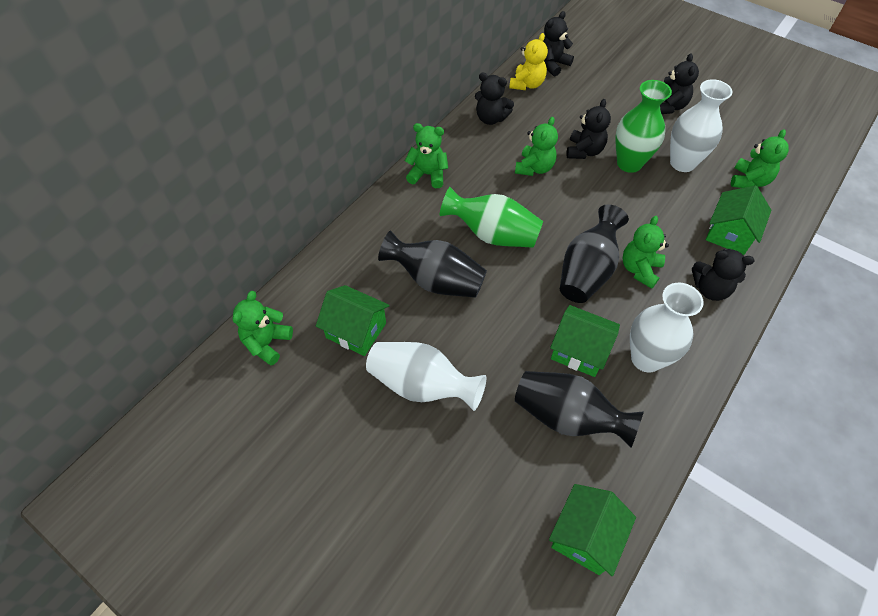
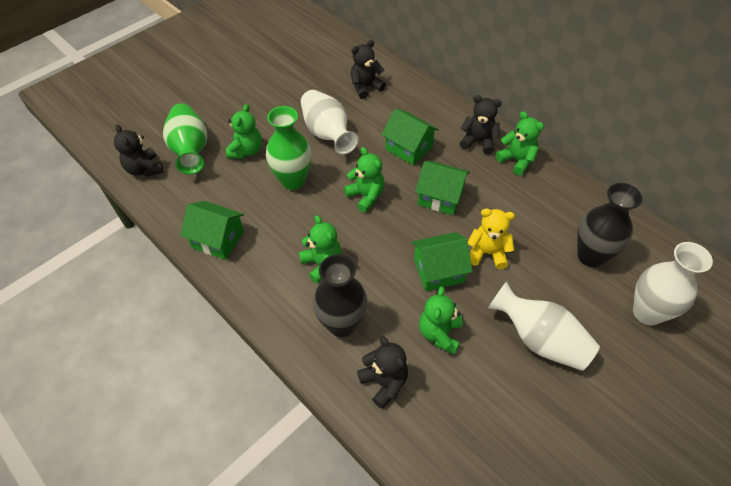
black teddy bear: [475,72,514,125] [543,11,574,76] [567,99,611,159] [660,53,699,114] [692,249,754,301] = 5 -> [114,125,164,177] [351,40,386,99] [357,336,408,409] [459,95,502,155] = 4
black vase: [378,231,487,298] [515,371,644,448] [560,204,629,303] = 3 -> [313,254,368,337] [577,183,642,267] = 2

